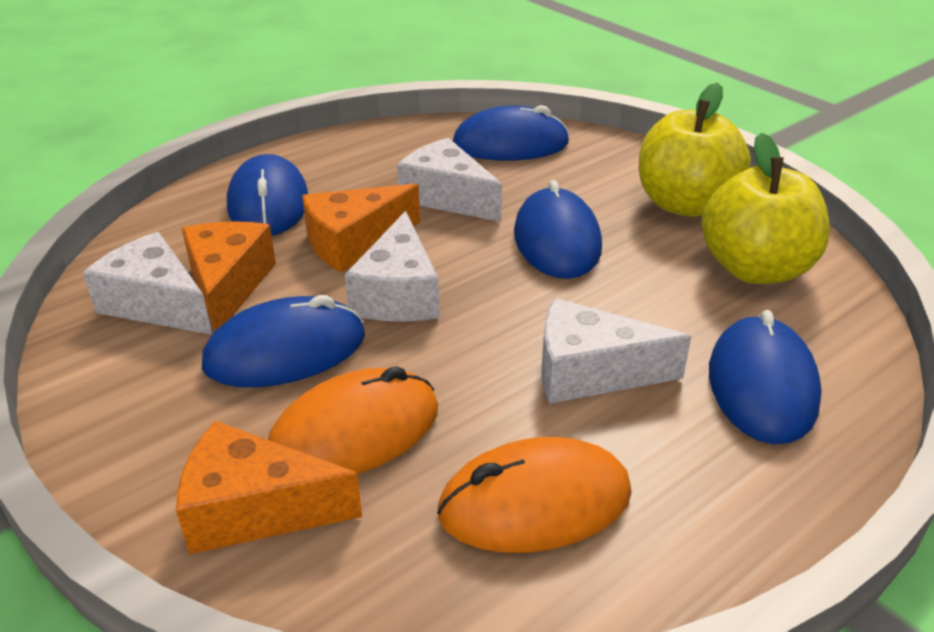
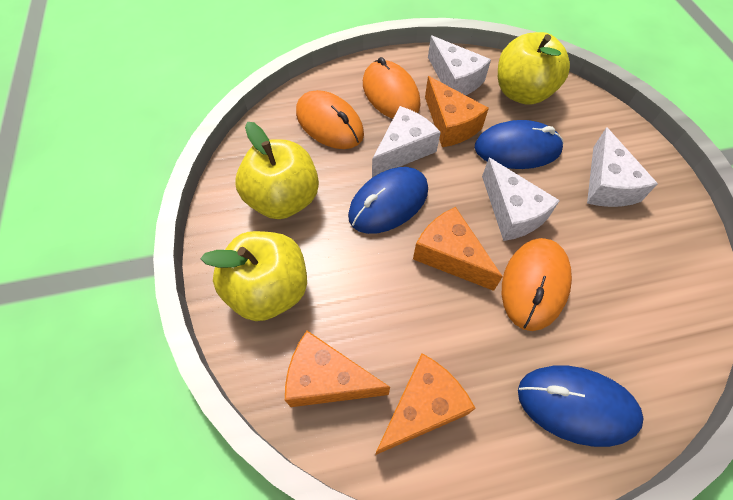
blue mouse: [202,295,365,387] [227,154,308,235] [453,105,570,160] [514,180,602,279] [709,310,822,444] = 5 -> [348,167,428,234] [475,120,564,169] [518,365,644,447] = 3
orange cheese: [176,420,362,554] [182,221,276,331] [302,183,420,272] = 3 -> [285,331,390,407] [375,353,476,455] [413,207,503,291] [425,76,489,147] = 4
orange mouse: [268,366,438,474] [437,437,632,553] = 2 -> [296,90,364,149] [363,57,420,119] [502,238,572,331] = 3
yellow apple: [639,82,751,217] [701,133,830,284] = 2 -> [201,231,307,321] [236,122,319,219] [498,32,570,105] = 3

